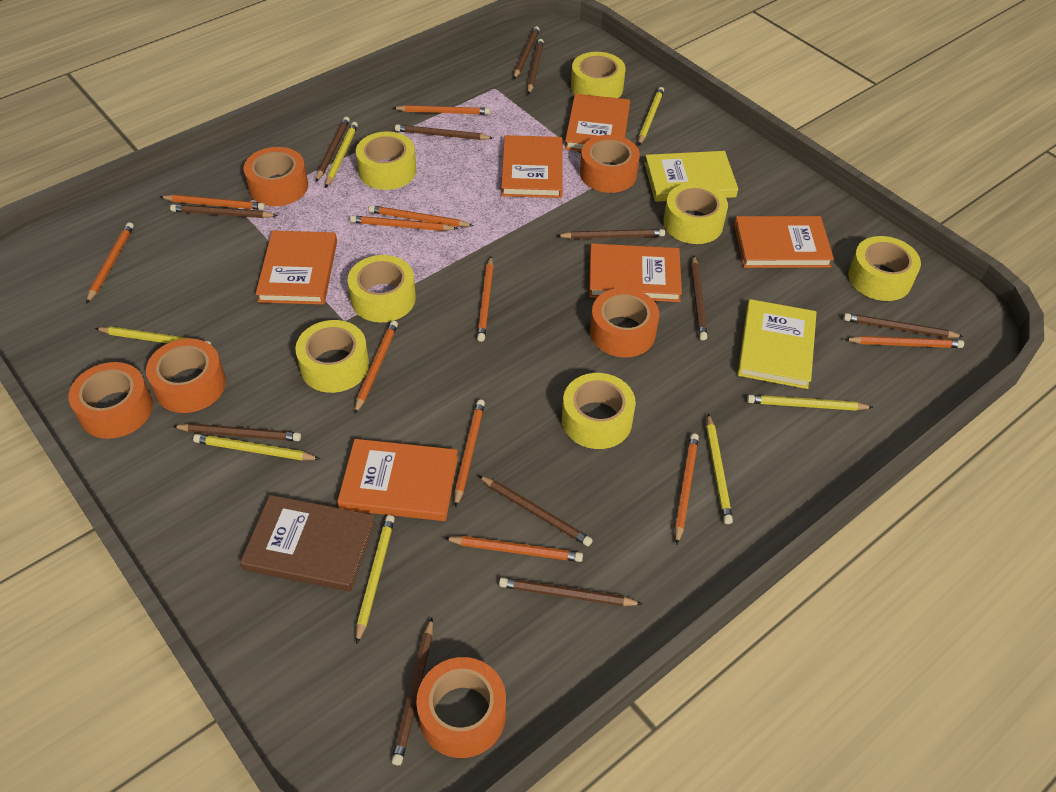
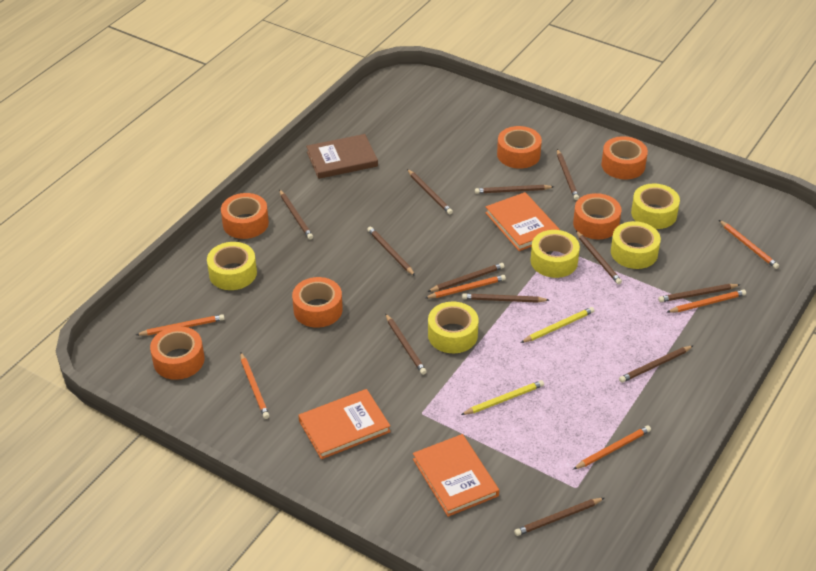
orange book: [256,231,337,305] [337,439,458,521] [501,135,563,198] [565,94,630,151] [589,243,682,302] [734,216,834,268] = 6 -> [298,389,391,459] [413,434,499,517] [485,192,560,251] = 3
orange pencil: [86,222,134,304] [160,195,265,210] [350,215,458,231] [354,321,398,414] [369,205,474,227] [393,105,490,115] [444,536,583,562] [455,400,485,508] [477,257,494,342] [675,434,699,545] [844,336,964,348] = 11 -> [136,314,225,335] [240,352,270,419] [425,275,506,298] [573,425,651,470] [667,290,746,313] [719,220,779,269] = 6
yellow book: [644,151,738,202] [738,299,817,389] = 2 -> none = 0
yellow pencil: [95,327,211,345] [193,434,320,461] [325,122,358,188] [356,515,395,644] [638,87,664,145] [706,414,733,524] [747,395,874,411] = 7 -> [461,380,544,415] [521,307,595,343] = 2
yellow tape: [295,320,369,393] [348,255,416,322] [356,132,416,190] [562,373,636,449] [571,52,626,98] [663,183,728,244] [848,236,921,301] = 7 -> [207,242,257,290] [428,302,479,353] [531,230,580,278] [611,221,661,269] [631,183,680,229] = 5

